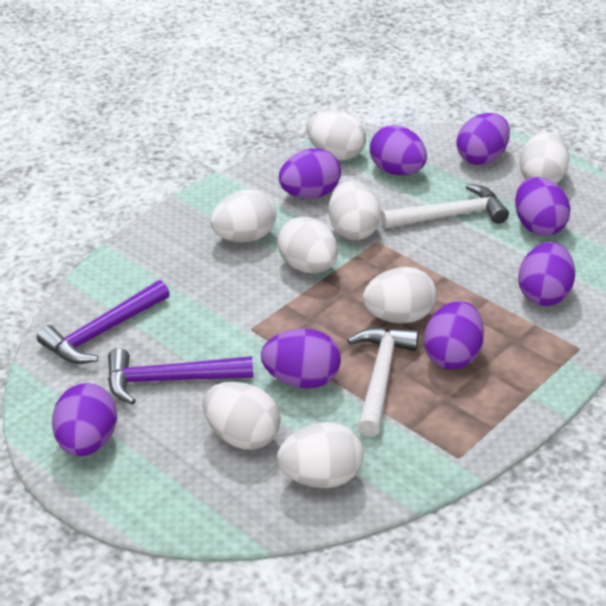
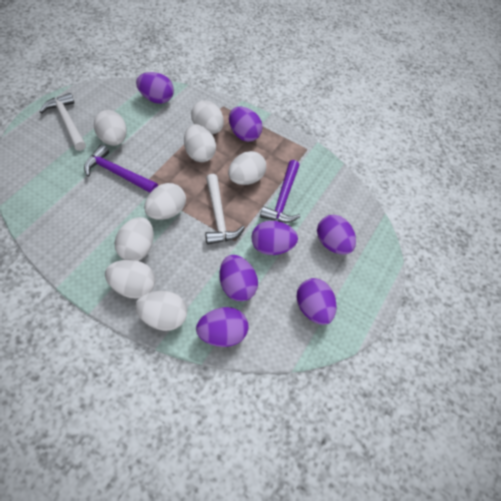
purple egg: [52,383,117,456] [261,328,341,389] [279,148,341,199] [370,125,427,175] [424,301,484,369] [456,113,510,165] [515,177,570,236] [518,242,575,306] = 8 -> [136,72,174,104] [196,307,248,347] [220,255,258,301] [229,107,262,142] [251,221,298,255] [296,278,337,325] [317,215,356,254] = 7

